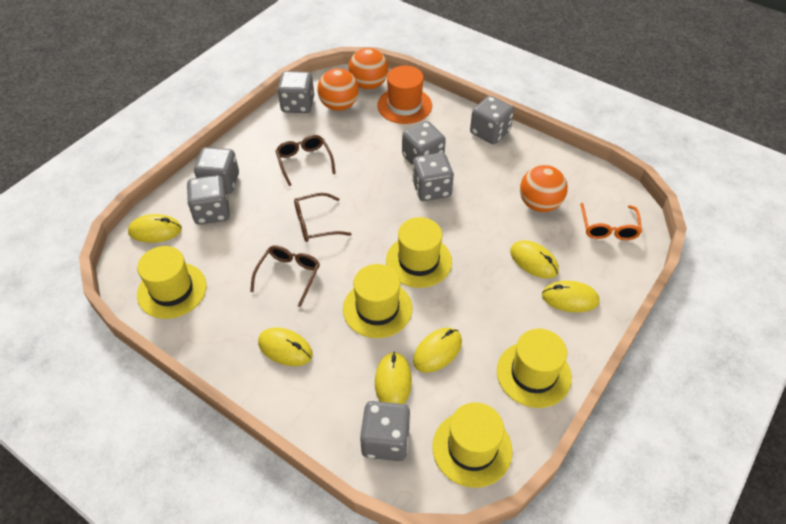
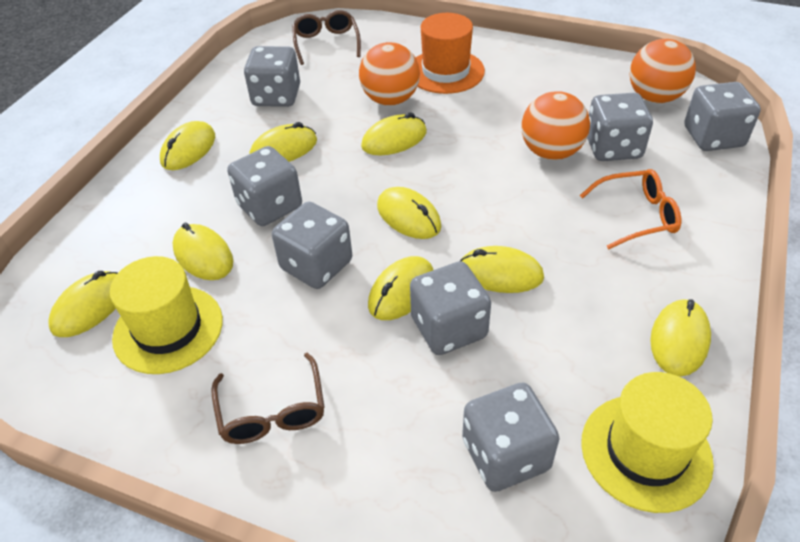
brown glasses: [250,245,320,307] [276,135,336,186] [294,193,351,242] = 3 -> [211,353,325,444] [292,10,361,65] = 2
yellow hat: [137,246,207,319] [343,264,412,338] [386,217,452,288] [432,402,513,488] [497,329,572,408] = 5 -> [110,256,223,374] [581,372,714,513] = 2
yellow mouse: [128,214,182,243] [258,327,313,366] [375,352,412,404] [413,328,462,373] [510,240,559,278] [542,281,600,313] = 6 -> [48,271,118,337] [160,121,215,170] [173,222,233,280] [250,122,317,162] [361,113,427,155] [368,256,433,320] [377,187,442,239] [460,246,544,293] [650,299,711,377] = 9

